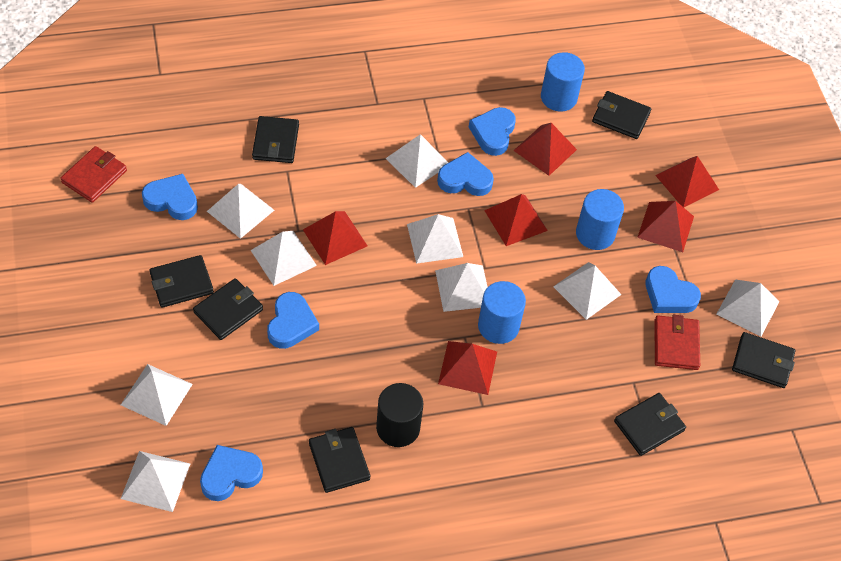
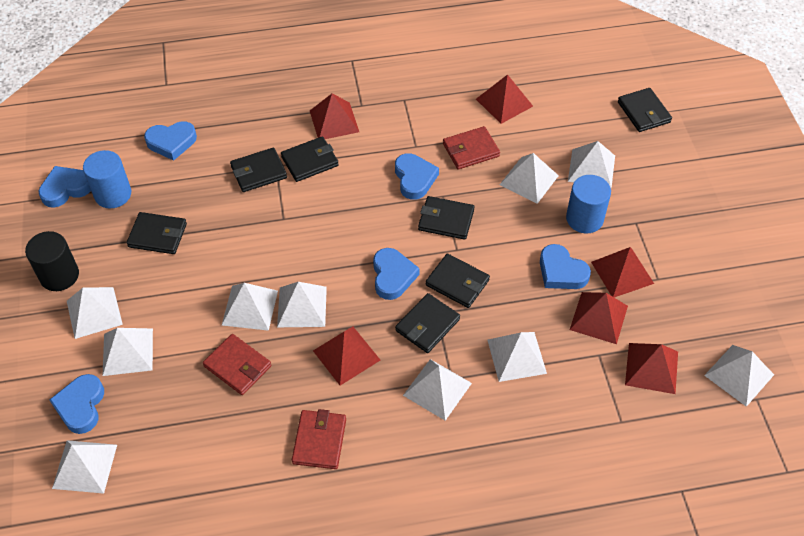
blue cylinder: [478,281,526,344] [541,52,585,112] [576,189,624,250] = 3 -> [83,150,131,209] [566,175,611,233] = 2
red wallet: [60,146,127,203] [654,315,700,370] = 2 -> [203,334,271,395] [292,409,346,469] [443,126,500,169] = 3
white pyramid: [121,364,193,426] [121,451,190,512] [207,184,274,239] [251,231,317,286] [385,134,448,188] [407,214,463,264] [435,263,488,312] [553,262,622,320] [717,279,780,337] = 9 -> [52,440,117,494] [67,287,123,339] [103,328,153,376] [222,283,278,331] [277,282,327,327] [403,359,472,421] [488,332,547,382] [500,153,559,204] [568,141,615,188] [704,345,774,407] = 10

